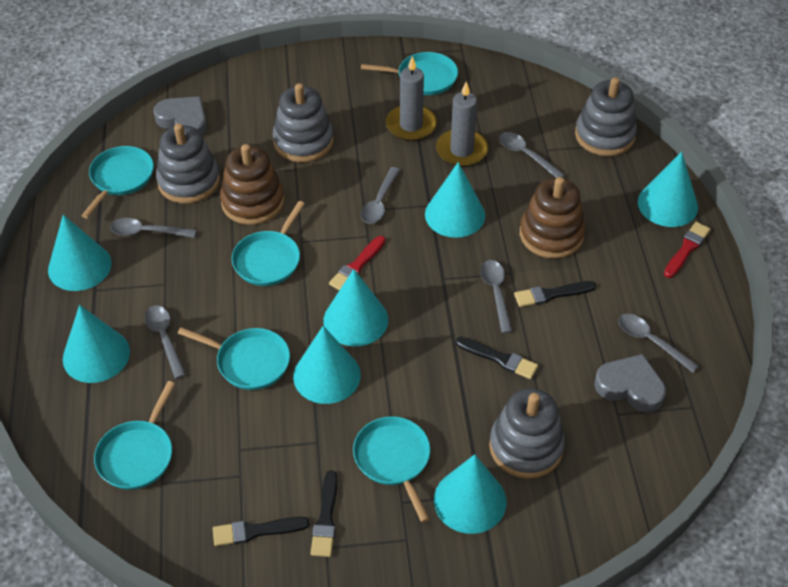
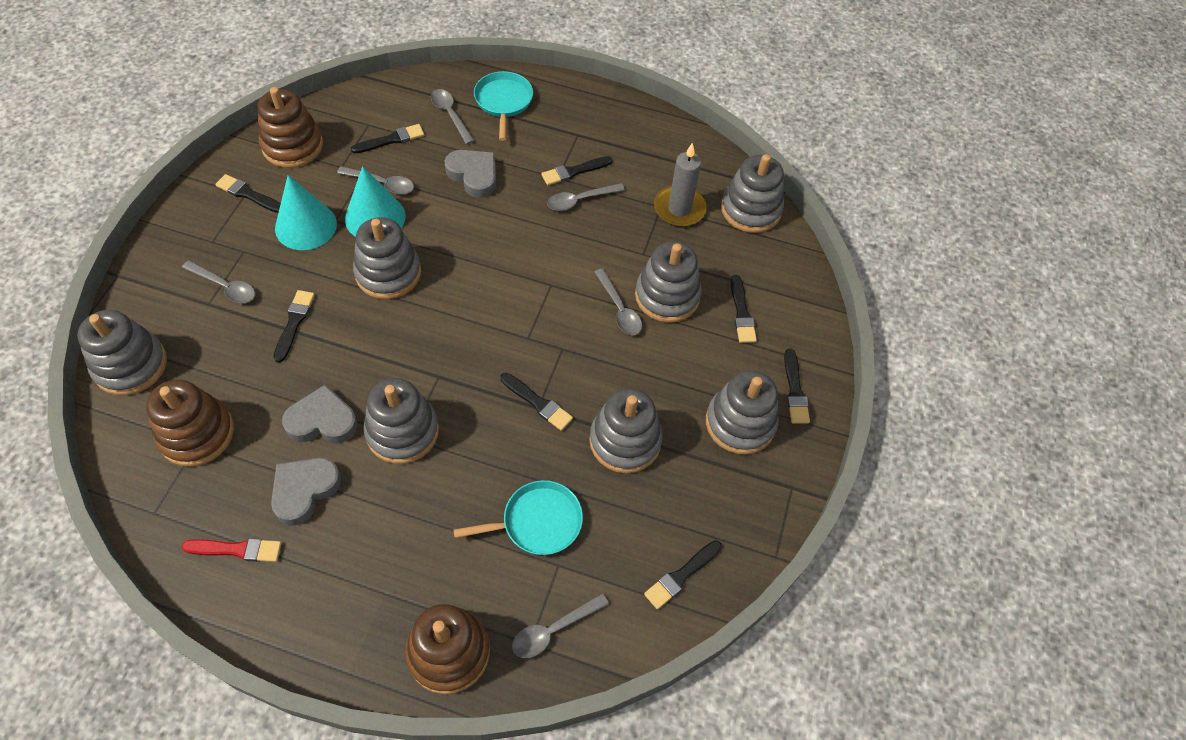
black brush: [213,517,309,546] [311,470,337,557] [456,337,538,379] [514,281,596,307] = 4 -> [215,174,281,213] [273,290,315,363] [351,124,424,153] [501,373,573,431] [541,156,612,185] [644,540,722,609] [731,275,757,343] [784,349,810,424] = 8
brown stacking toy: [220,144,284,225] [520,177,586,259] = 2 -> [146,379,234,467] [258,87,323,168] [405,604,490,695] = 3
grey candle: [386,56,437,141] [436,81,488,167] = 2 -> [654,143,707,227] = 1
grey heart: [153,96,207,136] [594,354,666,413] = 2 -> [271,458,341,526] [282,385,358,443] [444,150,496,198] = 3
grey stacking toy: [156,123,220,204] [272,83,334,162] [489,388,565,479] [575,77,637,156] = 4 -> [77,310,167,395] [353,217,421,299] [363,378,439,464] [589,388,663,473] [635,241,702,323] [706,370,779,454] [721,154,784,233] = 7
red brush: [329,236,386,290] [664,222,711,278] = 2 -> [182,538,282,562] = 1
turquoise cone: [48,215,111,291] [63,305,130,383] [293,326,361,404] [323,269,388,346] [425,162,485,238] [434,454,506,534] [638,152,698,227] = 7 -> [275,175,337,250] [345,166,406,237] = 2
turquoise pan: [81,146,154,218] [94,381,175,490] [178,327,290,390] [232,201,305,286] [353,416,430,523] [361,52,458,95] = 6 -> [453,480,583,555] [474,71,533,141] = 2

